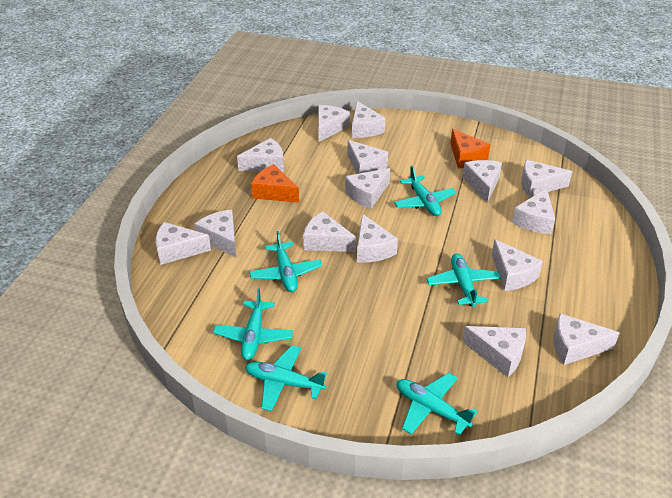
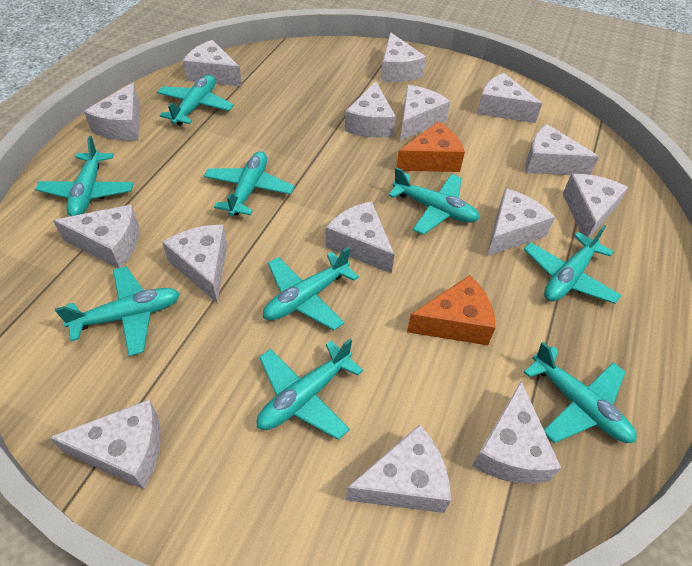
turquoise plane: [213,288,293,360] [245,345,327,412] [249,231,322,292] [394,166,456,216] [397,373,478,436] [427,253,501,307] = 6 -> [35,136,134,216] [55,266,180,356] [157,75,234,126] [204,151,295,216] [257,338,363,440] [263,247,359,330] [388,167,480,235] [523,225,622,304] [524,342,636,443] = 9

